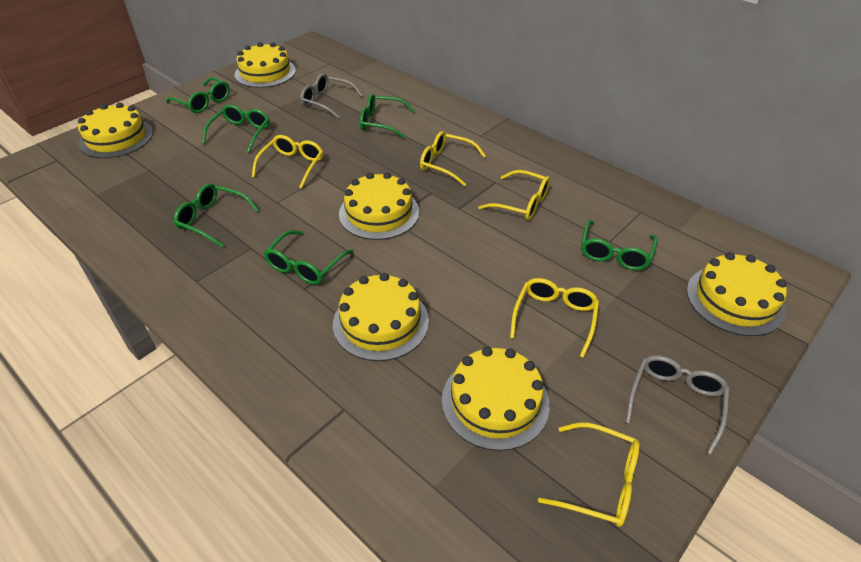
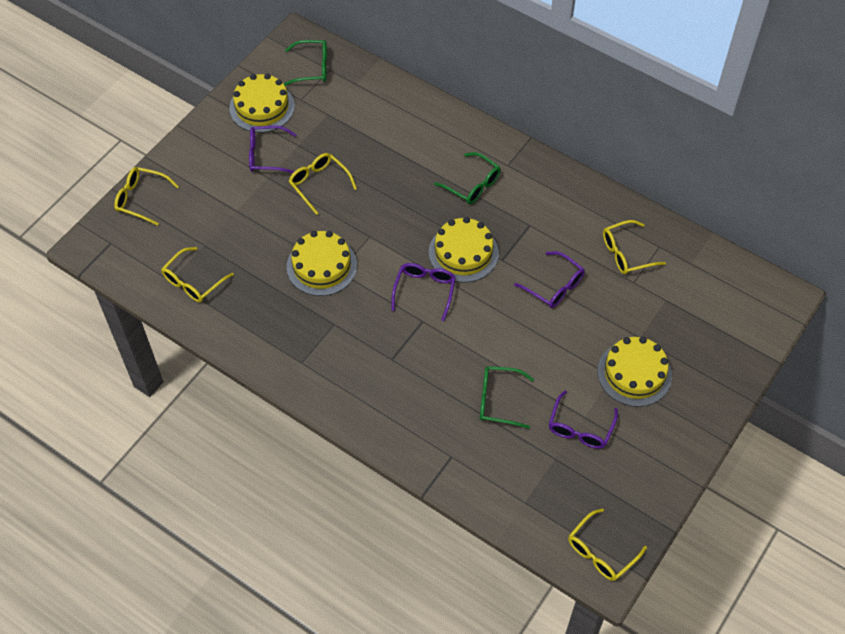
green glasses: [166,77,230,113] [174,183,259,247] [202,104,270,153] [264,230,353,285] [360,93,415,138] [581,220,658,270] = 6 -> [284,40,327,86] [434,152,501,204] [480,366,534,429] = 3
grey glasses: [300,73,363,119] [626,355,730,455] = 2 -> none = 0
purple glasses: none = 0 -> [249,126,297,174] [392,263,456,321] [514,251,585,308] [549,390,618,449] = 4
yellow cake: [78,103,153,158] [235,42,296,88] [333,273,429,361] [339,172,419,240] [442,347,550,451] [687,252,787,336] = 6 -> [229,73,295,133] [287,231,357,296] [429,217,499,283] [598,337,672,407] = 4

